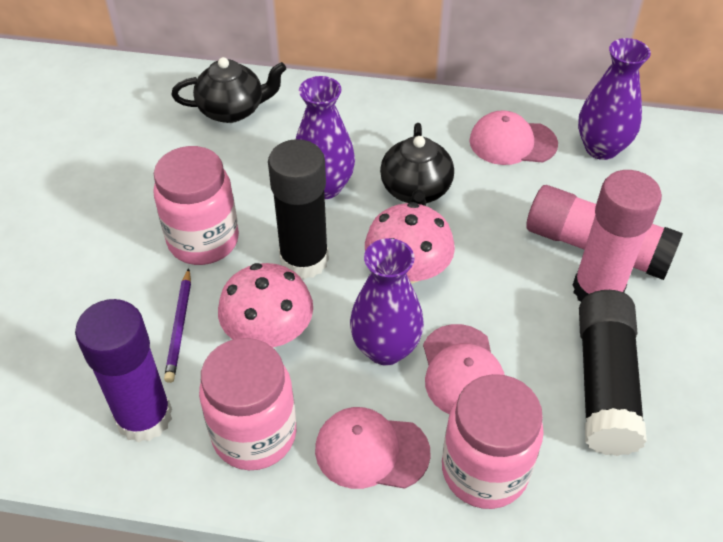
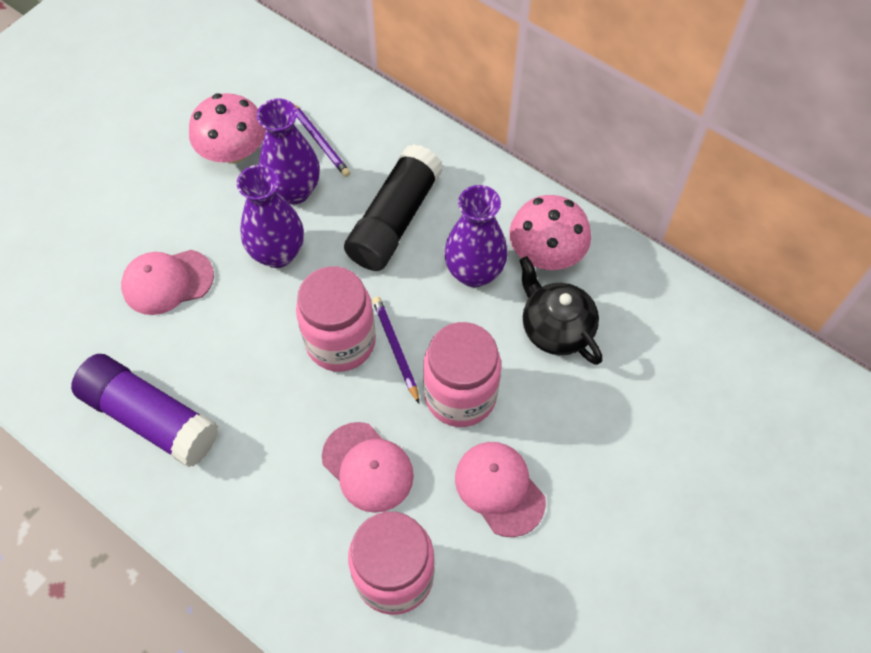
black glue stick: [268,139,329,279] [579,290,647,456] = 2 -> [344,144,443,271] = 1
black teapot: [171,57,286,123] [380,123,454,206] = 2 -> [519,256,603,365] = 1
pink glue stick: [526,185,683,280] [573,170,662,301] = 2 -> none = 0
purple pencil: [164,268,191,383] = 1 -> [291,102,350,177] [372,296,419,403] = 2

